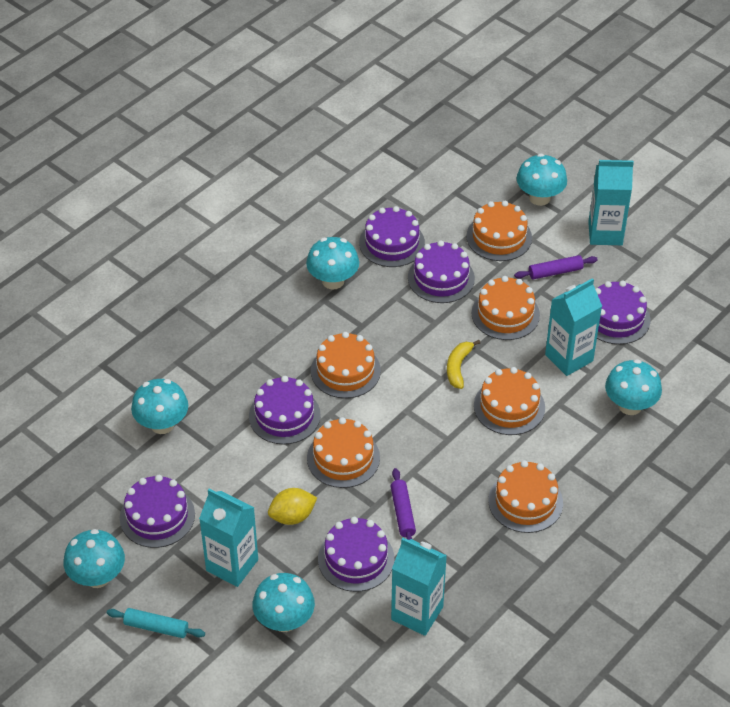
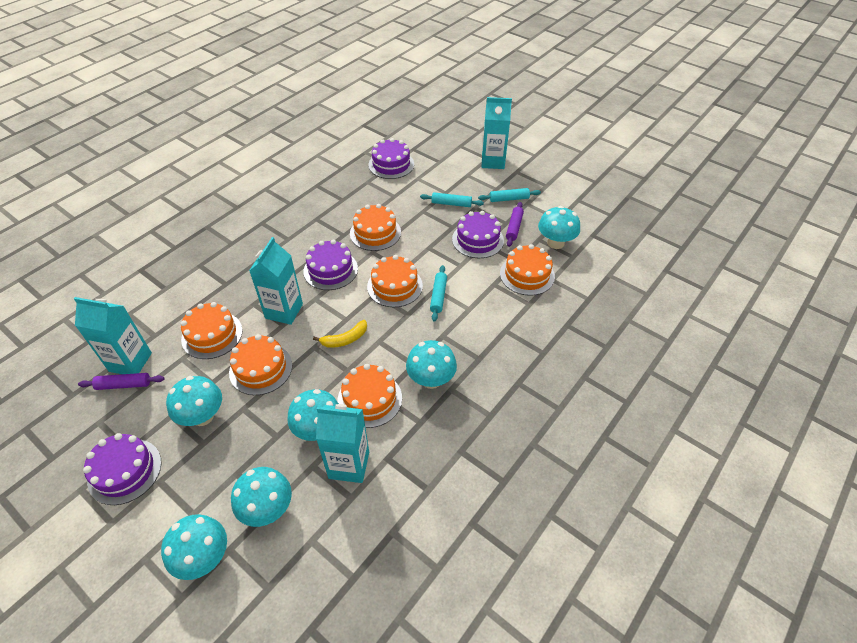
purple cake: [120,475,195,548] [249,376,321,444] [318,517,394,592] [359,206,425,267] [408,240,475,303] [595,280,650,345] = 6 -> [83,433,162,505] [303,240,358,290] [368,138,414,179] [452,211,504,258] = 4
turquoise rolling pin: [107,608,205,638] = 1 -> [420,192,484,207] [430,265,447,321] [478,188,541,202] = 3
yellow lemon: [268,488,317,525] = 1 -> none = 0

